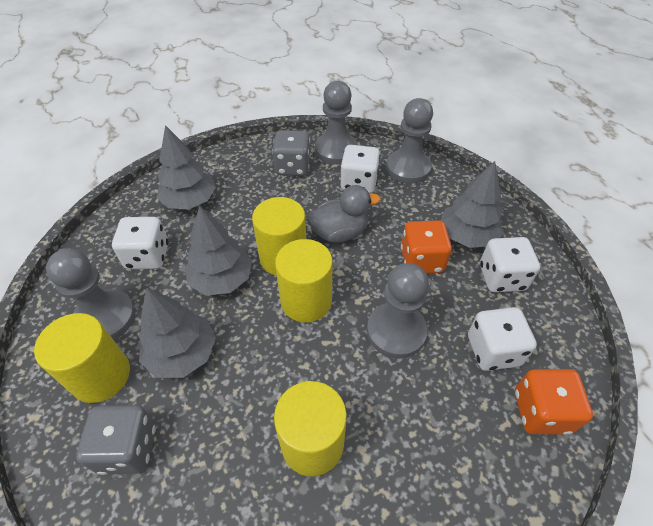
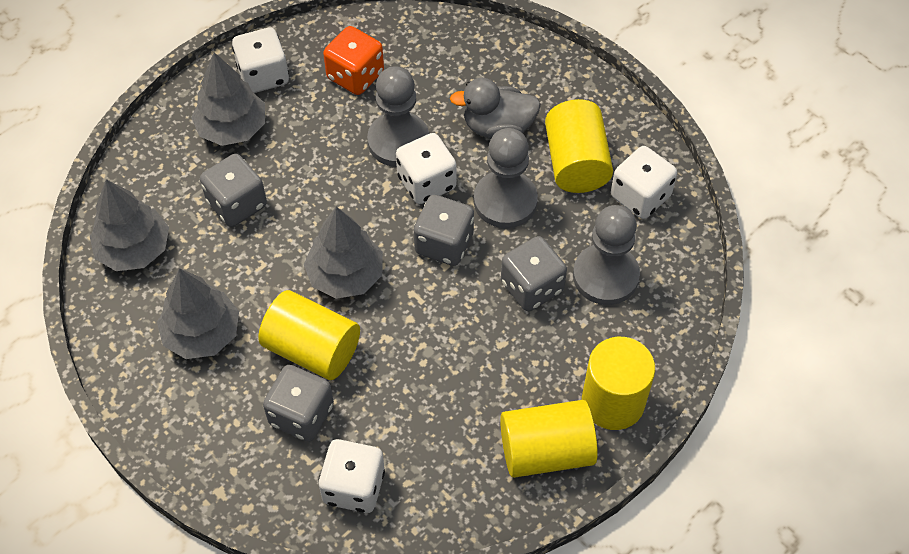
grey dice: [76,405,156,475] [272,130,311,176] = 2 -> [200,154,267,227] [263,365,334,442] [414,195,474,266] [501,236,567,311] = 4
grey pawn: [46,249,135,340] [315,81,358,164] [367,263,429,359] [386,98,433,184] = 4 -> [367,66,429,167] [474,128,538,228] [573,205,640,305] = 3
orange dice: [401,220,452,274] [515,369,593,435] = 2 -> [323,26,384,95] = 1

